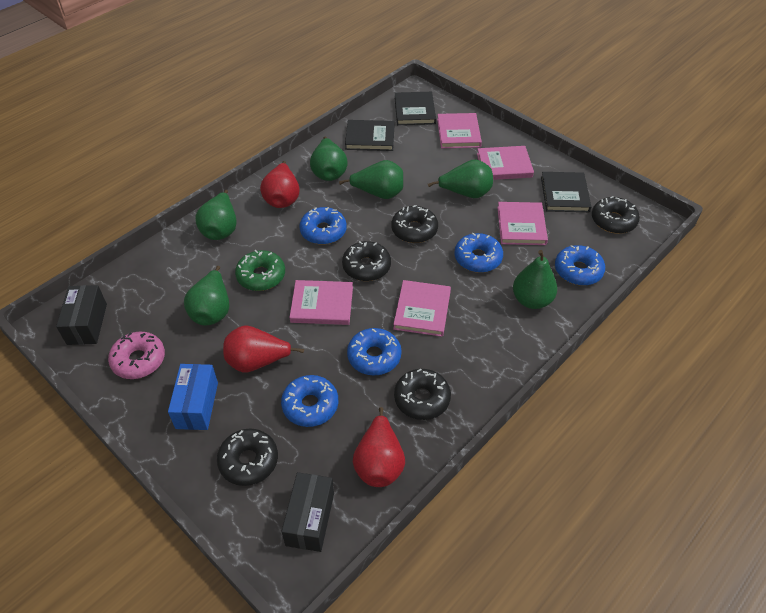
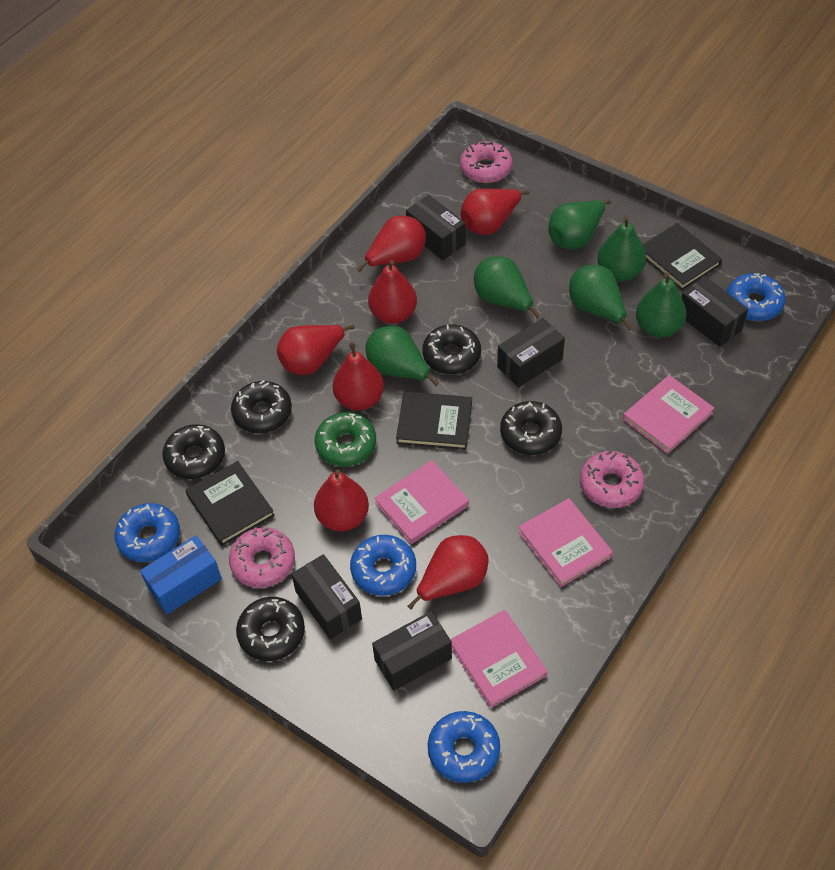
black box: [56,285,107,345] [281,472,334,552] = 2 -> [291,554,362,639] [372,611,452,691] [406,195,466,260] [497,318,565,387] [681,277,748,347] = 5
blue donut: [281,375,338,427] [299,207,347,244] [347,328,402,375] [454,233,503,273] [555,245,605,286] = 5 -> [115,503,180,562] [350,535,416,596] [428,711,500,783] [727,273,786,321] = 4
pink book: [289,280,353,325] [393,280,451,337] [437,113,482,148] [477,146,534,180] [497,202,548,245] = 5 -> [374,460,469,544] [450,610,548,708] [518,498,613,587] [623,375,714,454] = 4
pink donut: [108,332,165,379] = 1 -> [229,527,295,588] [460,141,513,183] [580,451,644,508] = 3
red pear: [223,325,304,373] [260,161,299,208] [353,407,405,487] = 3 -> [277,325,355,375] [314,469,369,531] [332,342,384,411] [357,216,426,272] [368,260,417,324] [407,535,489,610] [461,189,530,235] = 7

